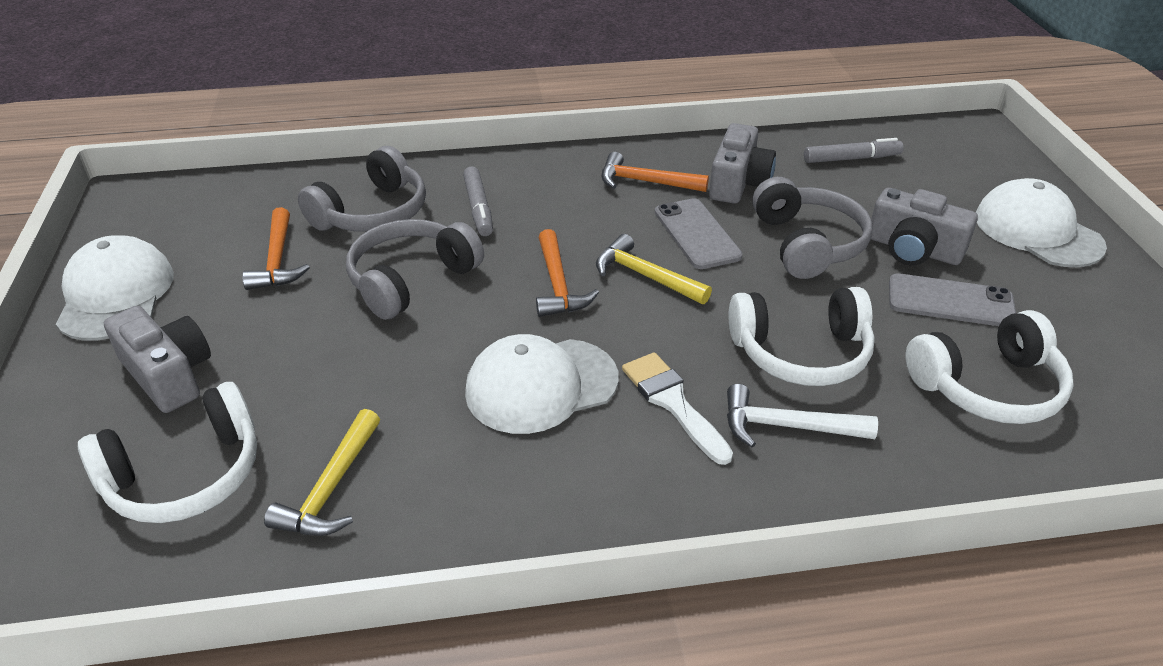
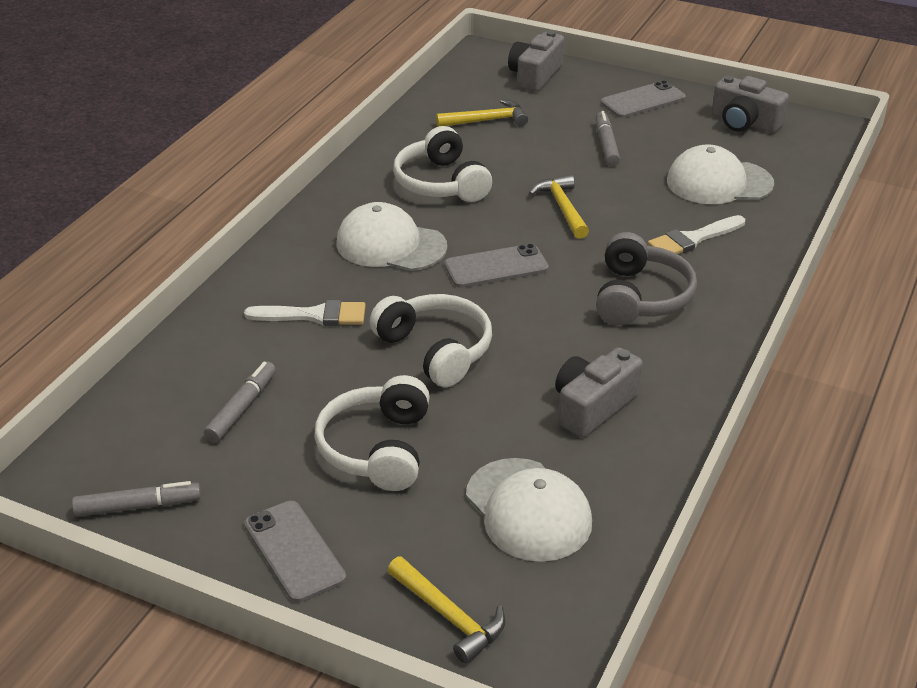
grey headphones: [298,146,426,232] [346,219,484,320] [752,177,873,279] = 3 -> [596,232,697,325] = 1
grey marker: [463,167,493,236] [804,138,904,163] = 2 -> [72,481,201,517] [204,362,276,442] [596,111,620,166] = 3
grey phone: [655,198,743,269] [889,273,1016,326] = 2 -> [244,501,346,603] [444,243,549,288] [601,80,686,118] = 3
orange hammer: [242,207,310,290] [536,229,599,317] [601,152,709,192] = 3 -> none = 0
white brush: [622,352,733,465] = 1 -> [244,300,366,326] [647,215,745,254] = 2
white hammer: [727,384,878,447] = 1 -> none = 0
yellow hammer: [264,409,380,536] [596,234,712,304] = 2 -> [387,556,505,664] [436,99,528,127] [529,174,589,239] = 3

